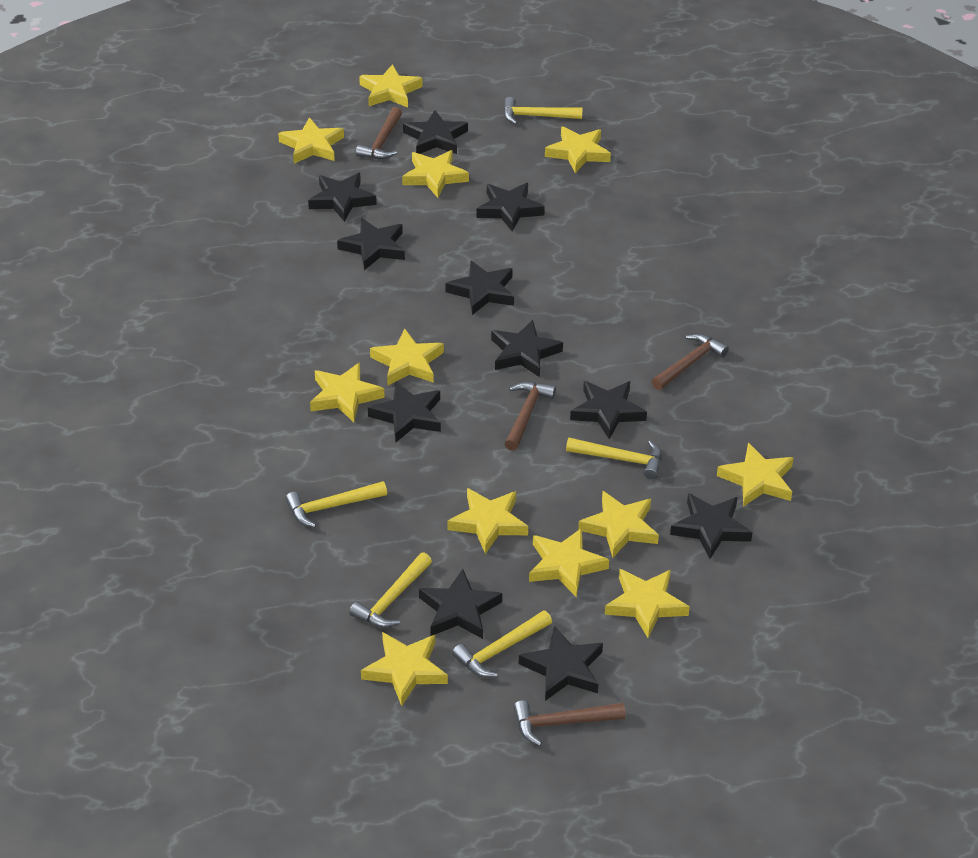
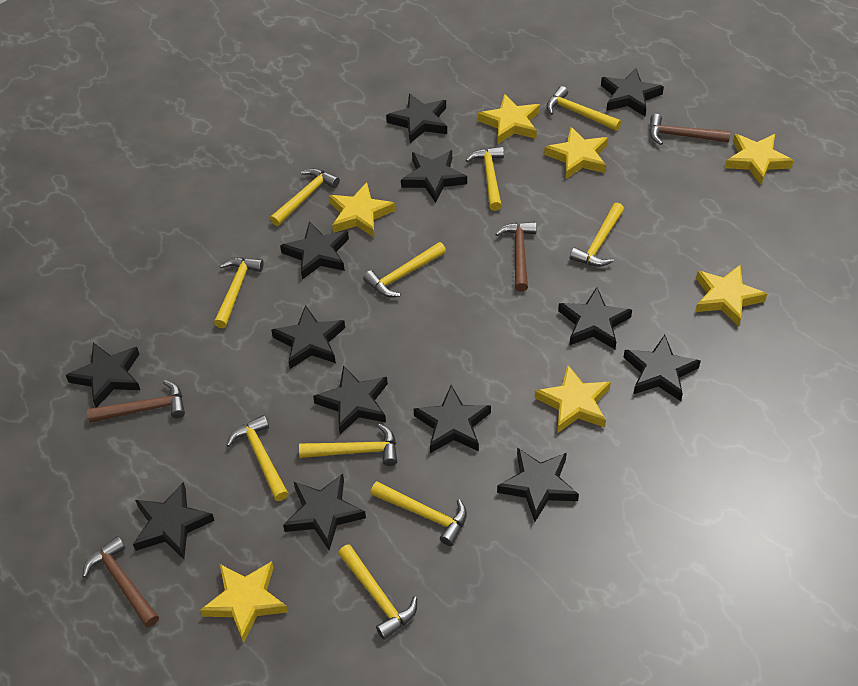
black star: [308,173,377,222] [337,218,405,270] [368,382,441,442] [403,110,468,154] [419,569,502,639] [445,261,514,315] [476,183,545,232] [491,320,563,377] [519,626,603,701] [570,381,647,440] [670,493,753,559] = 11 -> [66,342,140,407] [133,482,215,559] [271,305,345,369] [280,221,349,280] [283,474,366,550] [313,366,388,434] [386,93,447,143] [401,150,467,203] [414,385,491,453] [497,448,579,522] [558,287,632,349] [601,68,664,116] [624,335,701,401] = 13
yellow hammer: [285,481,387,527] [349,552,432,628] [452,610,552,678] [503,97,582,124] [566,438,662,479] = 5 -> [214,257,264,328] [226,415,289,501] [270,168,340,226] [299,424,397,466] [338,544,417,640] [363,242,446,297] [370,481,467,546] [466,147,504,211] [546,86,621,131] [570,203,624,267] = 10
yellow star: [278,117,344,164] [310,362,385,422] [359,64,423,107] [361,632,448,706] [370,329,444,386] [402,150,469,198] [447,488,528,554] [529,528,609,597] [545,126,611,173] [578,491,659,558] [605,569,690,638] [717,443,794,507] = 12 -> [200,561,288,643] [329,182,395,237] [478,94,540,144] [535,365,611,433] [544,127,608,179] [695,265,767,327] [725,134,794,184] = 7

